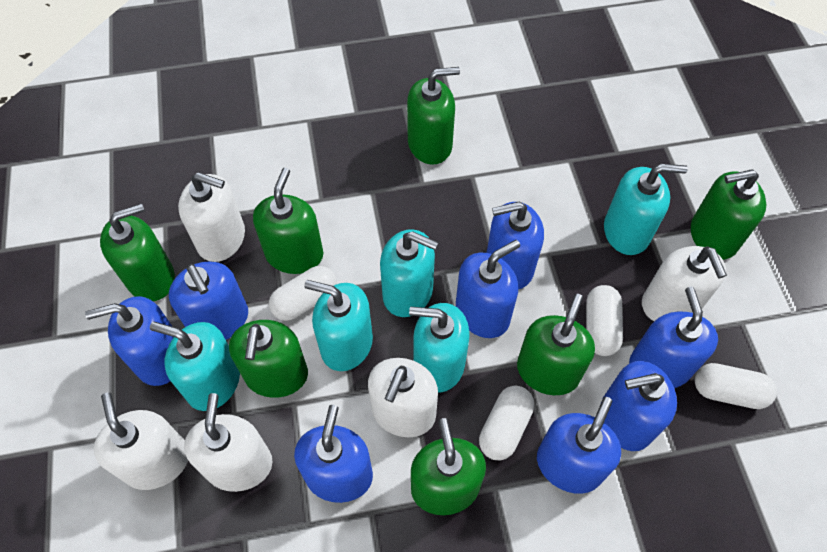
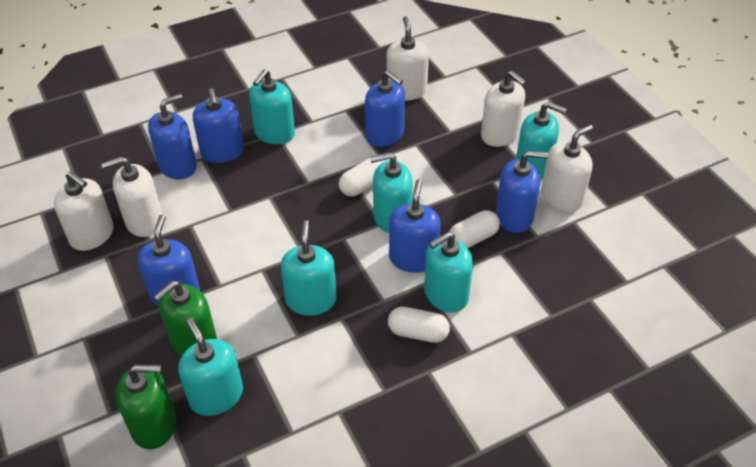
blue soap dispenser: [85,296,174,386] [169,262,248,340] [294,405,373,503] [456,240,520,338] [487,202,544,289] [537,397,621,494] [601,361,677,451] [629,287,718,388] = 8 -> [138,215,200,307] [148,94,197,179] [193,88,244,163] [365,70,405,147] [389,179,441,273] [496,151,549,233] = 6
green soap dispenser: [100,203,175,301] [229,320,308,398] [253,168,323,274] [407,67,460,165] [411,418,486,515] [517,294,595,395] [691,169,766,260] = 7 -> [116,365,176,449] [154,281,217,356] = 2
turquoise soap dispenser: [150,322,240,411] [304,280,373,371] [380,229,438,317] [409,303,470,393] [604,164,688,255] = 5 -> [178,318,243,416] [249,69,295,144] [281,220,337,316] [370,152,413,233] [424,232,473,313] [516,102,567,180] = 6
white capsule: [269,266,337,321] [479,385,534,460] [586,285,623,356] [695,363,777,409] = 4 -> [338,158,383,197] [388,307,450,343] [449,210,500,248] = 3

